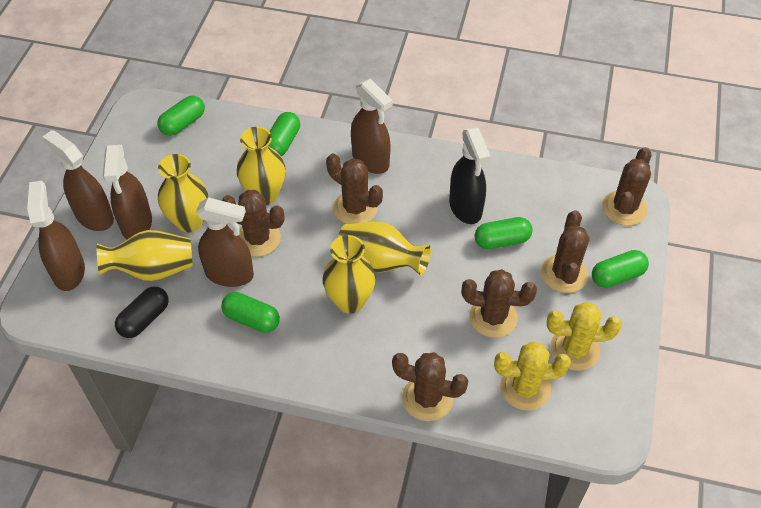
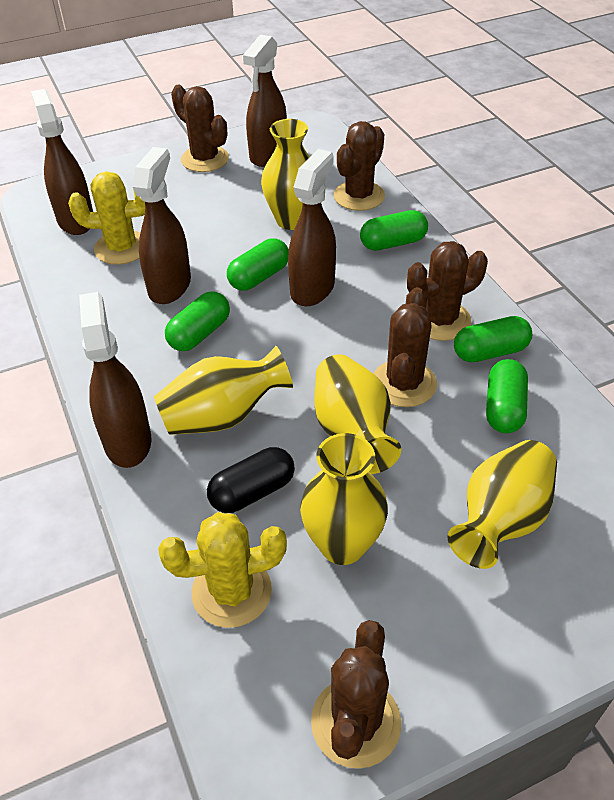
black spray bottle: [449,128,491,224] = 1 -> none = 0
brown cactus: [222,190,285,257] [326,153,383,224] [392,352,468,421] [461,269,537,338] [541,210,589,293] [602,147,652,226] = 6 -> [171,85,229,172] [311,620,401,769] [334,121,385,211] [374,287,437,407] [407,241,488,341] = 5

